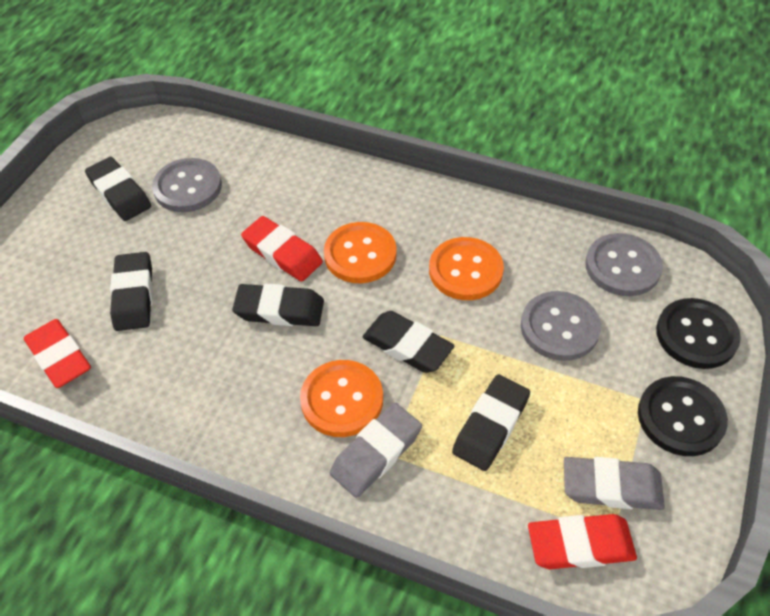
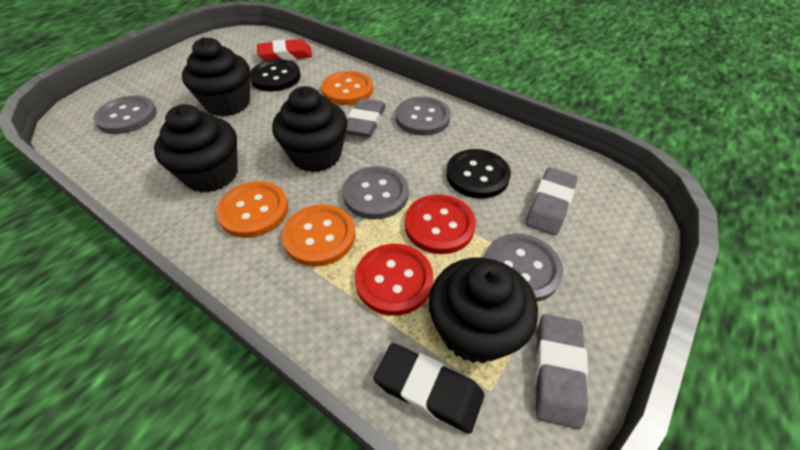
black cupcake: none = 0 -> [154,104,238,193] [182,37,250,117] [272,86,347,172] [429,258,538,363] = 4
black eraser: [85,157,151,221] [110,252,153,331] [232,283,324,326] [362,311,454,373] [452,375,530,471] = 5 -> [374,343,484,434] = 1
grey button: [152,158,222,212] [521,291,601,361] [585,233,663,296] = 3 -> [94,95,157,134] [343,166,409,219] [395,97,451,136] [484,233,563,302] = 4
grey eraser: [330,403,422,498] [564,457,665,510] = 2 -> [346,98,386,137] [525,167,577,235] [535,314,588,429] = 3
red button: none = 0 -> [355,244,433,316] [405,194,476,254] = 2
red eraser: [24,319,91,388] [241,216,323,282] [528,514,637,569] = 3 -> [257,39,312,61] = 1

